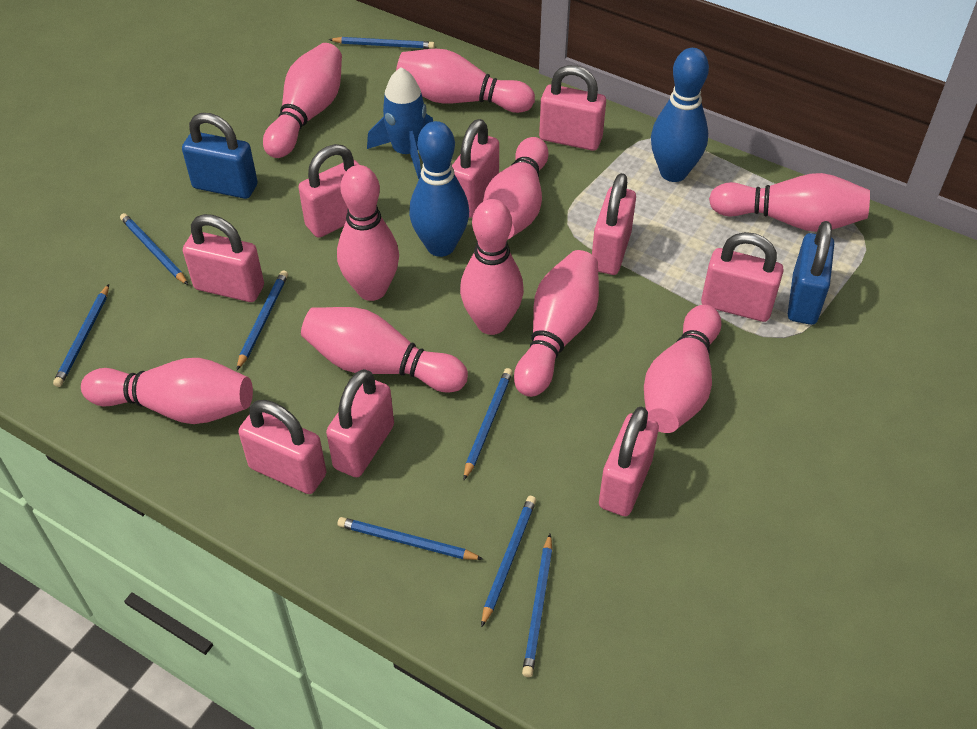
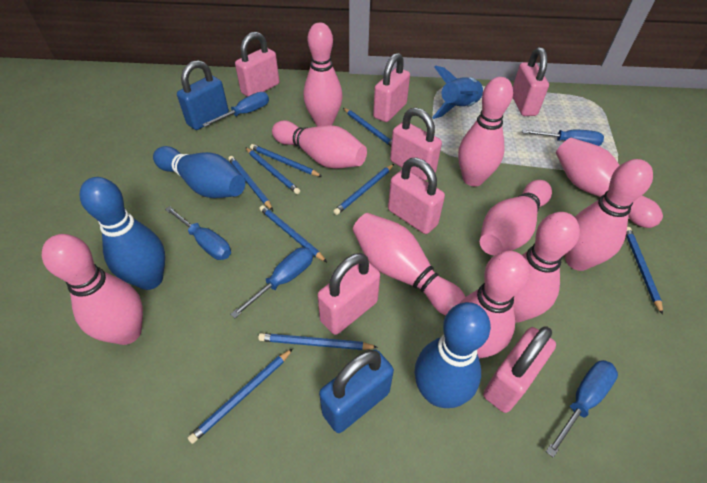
blue bowling pin: [409,121,469,257] [651,48,709,182] = 2 -> [80,177,165,290] [153,146,245,198] [414,302,491,408] = 3
blue pencil: [53,284,109,387] [120,213,188,285] [237,270,288,370] [329,37,435,49] [338,517,483,560] [464,368,513,480] [481,496,536,627] [522,534,552,677] = 8 -> [188,349,293,444] [229,156,273,210] [245,147,300,194] [250,144,323,177] [258,333,378,350] [260,205,327,262] [333,164,394,215] [343,108,392,147] [626,227,663,315] = 9
blue screwdriver: none = 0 -> [165,206,231,260] [202,92,269,127] [230,247,313,318] [522,129,604,146] [546,360,618,458] = 5
pink padlock: [183,214,264,302] [238,400,327,494] [298,144,360,238] [326,369,394,477] [452,119,499,218] [539,65,606,151] [592,173,636,275] [599,407,659,516] [701,232,784,322] = 9 -> [235,32,279,97] [317,253,380,335] [373,53,410,122] [388,158,445,234] [390,107,442,180] [483,326,556,413] [513,47,549,116] = 7

